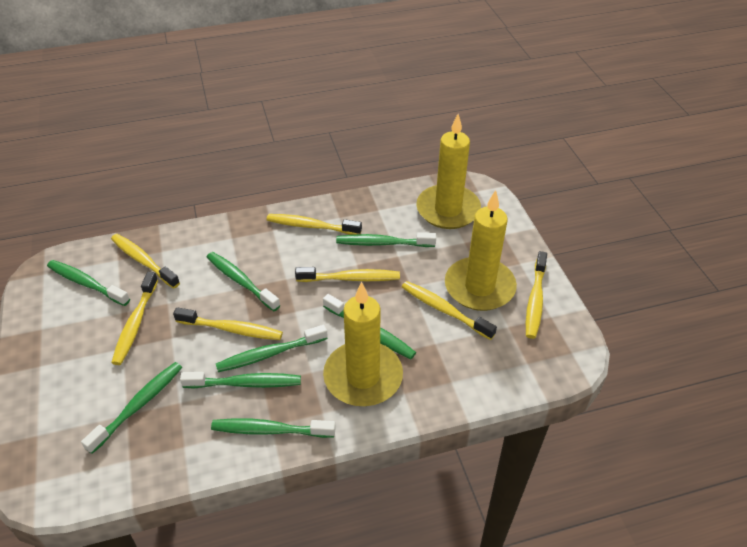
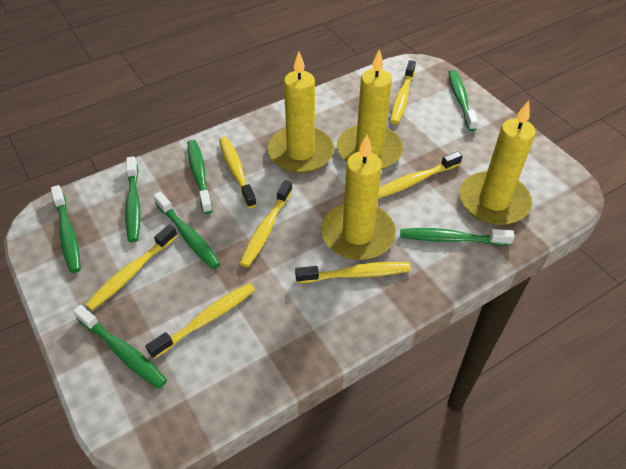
green toothbrush: [47,260,130,306] [81,362,182,454] [180,372,301,388] [207,252,280,311] [211,418,336,438] [216,325,328,372] [323,294,416,359] [336,232,436,247] = 8 -> [51,185,81,273] [73,305,167,389] [125,156,141,242] [153,191,221,269] [188,140,213,214] [400,228,514,245] [448,70,478,131] = 7
yellow candle: [323,282,403,406] [416,114,481,229] [445,190,517,311] = 3 -> [268,51,334,173] [321,135,396,260] [337,49,403,170] [460,100,536,225] = 4

